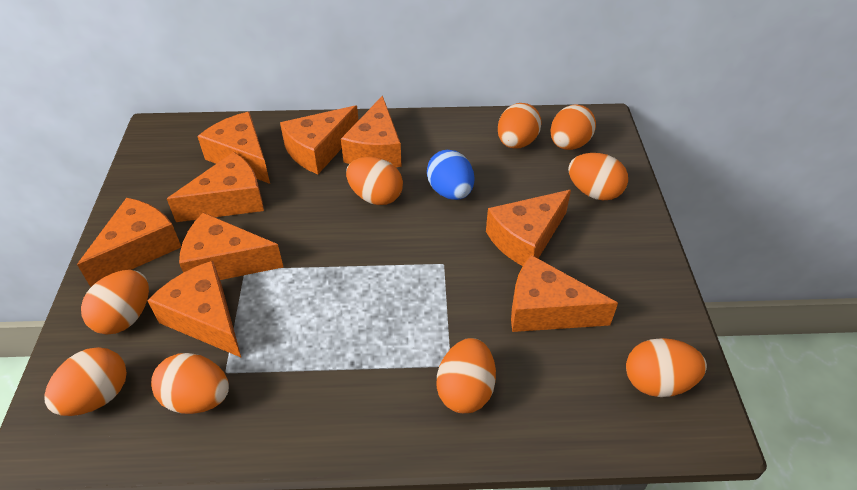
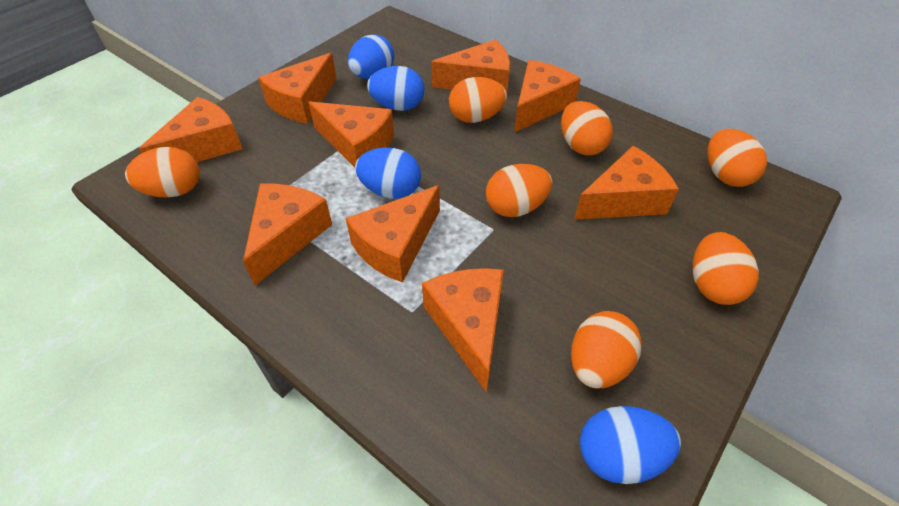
blue egg: [427,150,474,200] = 1 -> [348,34,394,79] [355,148,421,199] [367,66,425,111] [580,406,681,484] = 4
orange egg: [44,347,127,416] [81,270,149,335] [151,353,229,414] [346,157,403,205] [437,338,496,413] [498,103,542,149] [550,104,596,150] [568,153,628,200] [626,338,707,397] = 9 -> [125,147,200,198] [449,77,507,123] [486,164,552,217] [561,101,613,155] [571,311,642,389] [692,232,759,305] [707,129,767,187] = 7

